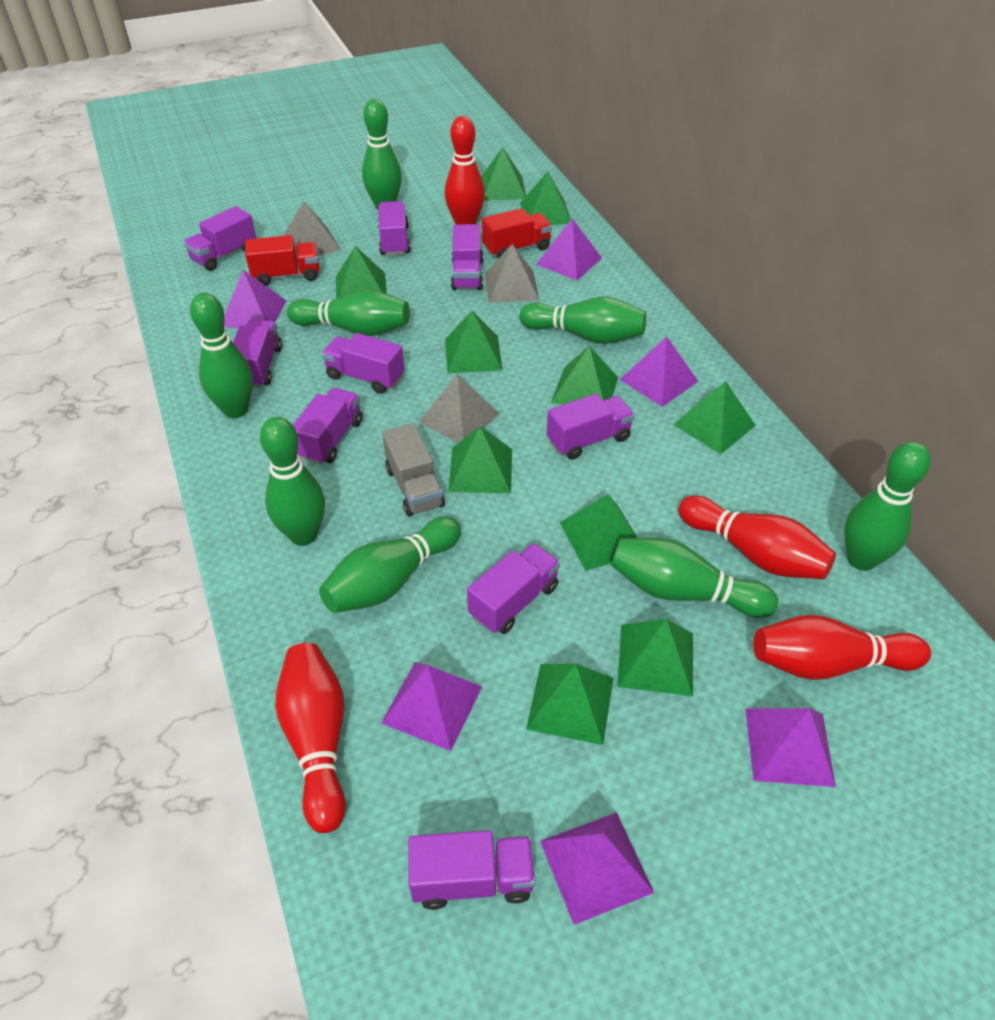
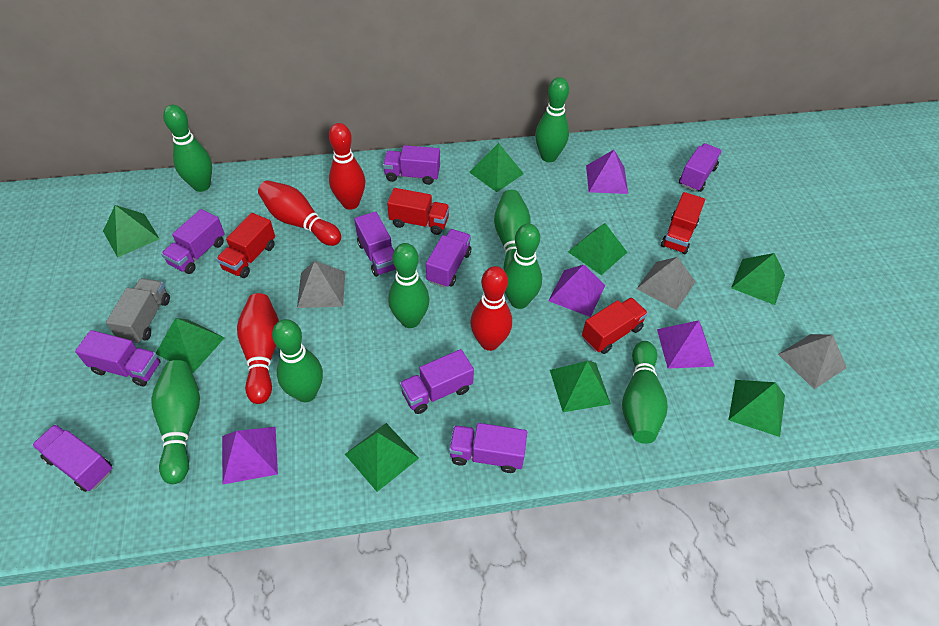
green pyramid: [336,246,387,299] [445,311,503,374] [448,426,512,493] [481,147,526,201] [520,171,571,225] [526,664,614,745] [551,346,618,405] [560,494,637,571] [617,619,693,696] [673,381,756,454] = 10 -> [103,205,160,257] [156,318,225,373] [345,423,419,492] [469,143,524,192] [550,361,611,412] [568,223,627,275] [728,380,785,437] [731,253,785,305] = 8
purple pyramid: [224,270,286,328] [381,662,482,751] [536,219,602,281] [540,813,654,925] [620,336,698,407] [745,708,836,787] = 6 -> [222,427,278,485] [548,265,605,317] [586,150,628,194] [657,320,715,369] = 4
red truck: [245,235,319,286] [482,208,552,259] = 2 -> [216,213,275,278] [387,188,450,235] [582,298,648,354] [661,192,705,254] = 4

